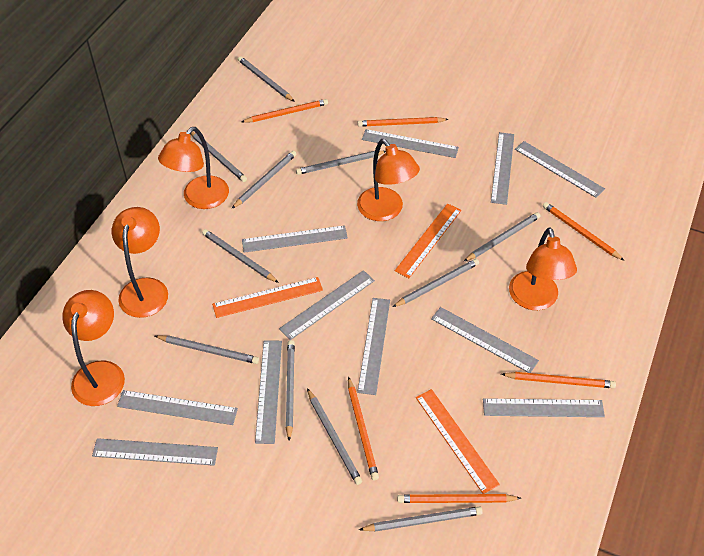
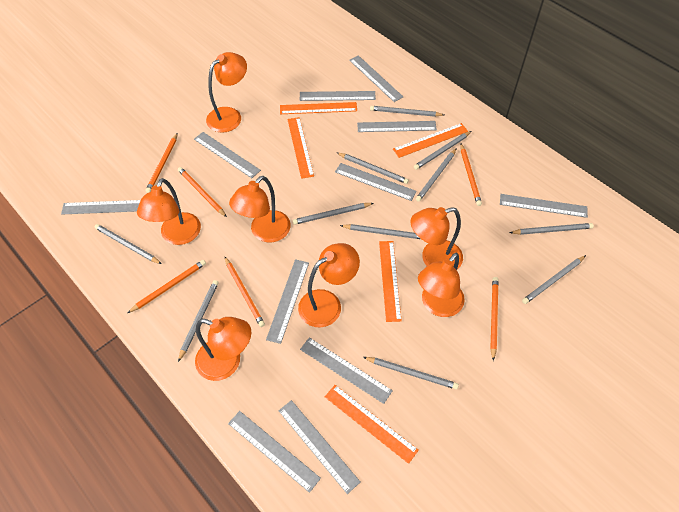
orange lamp: [62,290,125,406] [112,207,168,318] [158,127,229,209] [357,139,420,221] [509,227,577,310] = 5 -> [137,178,201,245] [195,317,251,381] [206,52,247,133] [229,176,291,242] [298,243,360,327] [410,207,463,269] [418,253,465,317] = 7
orange ruler: [212,277,323,318] [395,203,462,278] [416,389,500,494] = 3 -> [280,102,357,114] [287,117,314,179] [325,385,419,464] [379,241,402,322] [393,123,468,158] = 5

